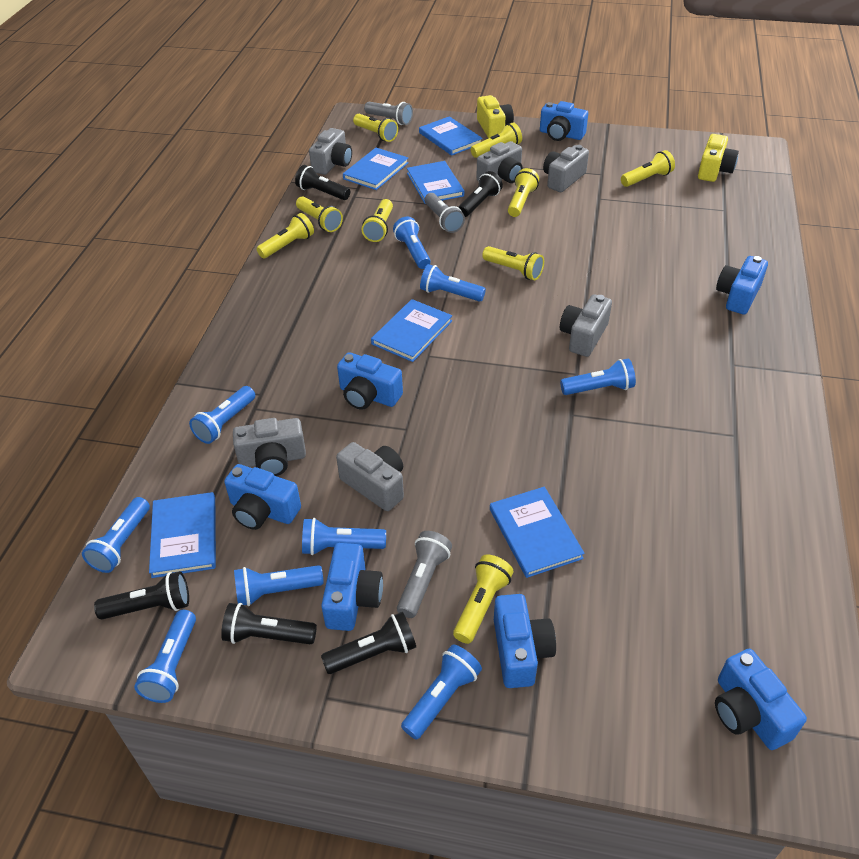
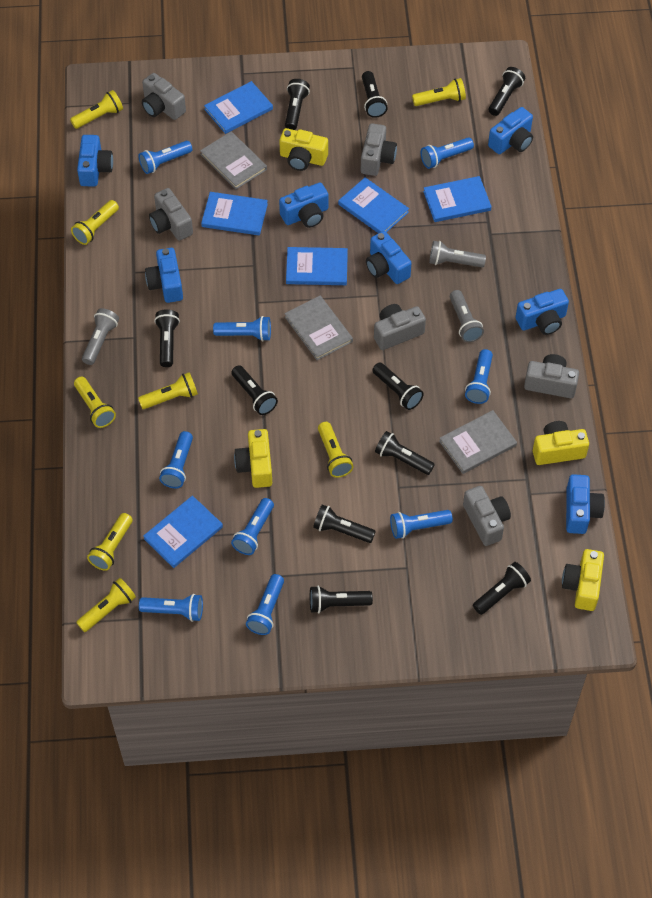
black flashlight: [94,571,189,619] [221,603,317,644] [295,165,350,200] [321,612,416,674] [458,171,503,217] = 5 -> [154,309,180,367] [231,365,278,415] [285,79,310,130] [310,586,373,613] [313,505,376,543] [362,71,387,118] [372,362,424,410] [375,431,435,475] [473,562,531,615] [489,67,525,116] = 10
grey book: none = 0 -> [200,132,267,189] [285,296,353,360] [439,410,517,474] = 3
yellow camera: [477,95,514,138] [698,134,739,182] = 2 -> [234,429,272,488] [279,128,328,171] [533,421,589,465] [562,549,604,611] = 4
yellow flashlight: [257,213,314,259] [296,196,343,232] [353,114,398,142] [362,199,393,242] [453,555,514,644] [471,122,522,158] [482,246,544,280] [508,168,539,217] [621,150,675,187] = 9 -> [70,90,123,129] [71,200,119,245] [74,377,116,428] [76,578,136,632] [87,513,133,571] [138,372,198,409] [318,422,354,478] [412,78,466,106] = 8

